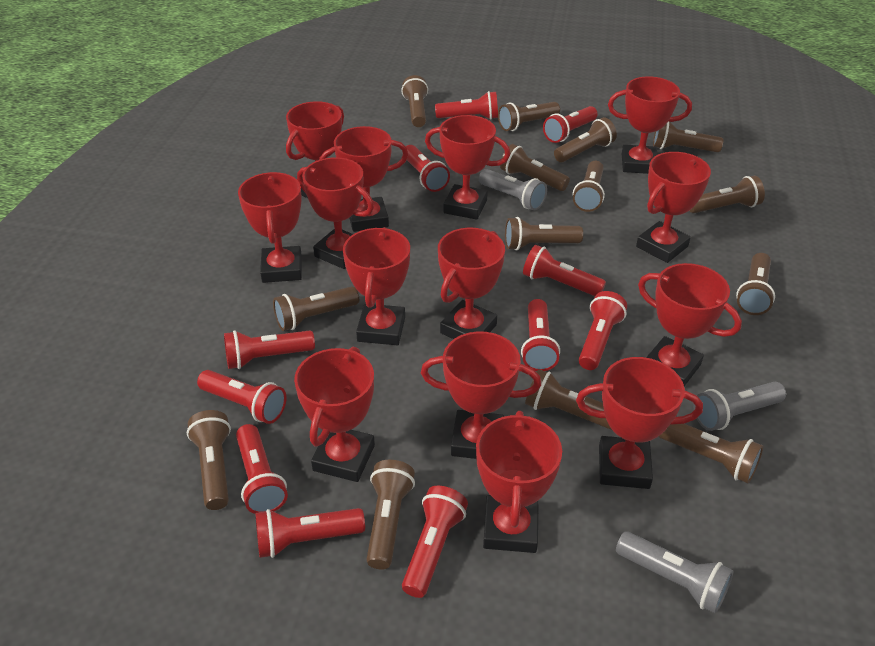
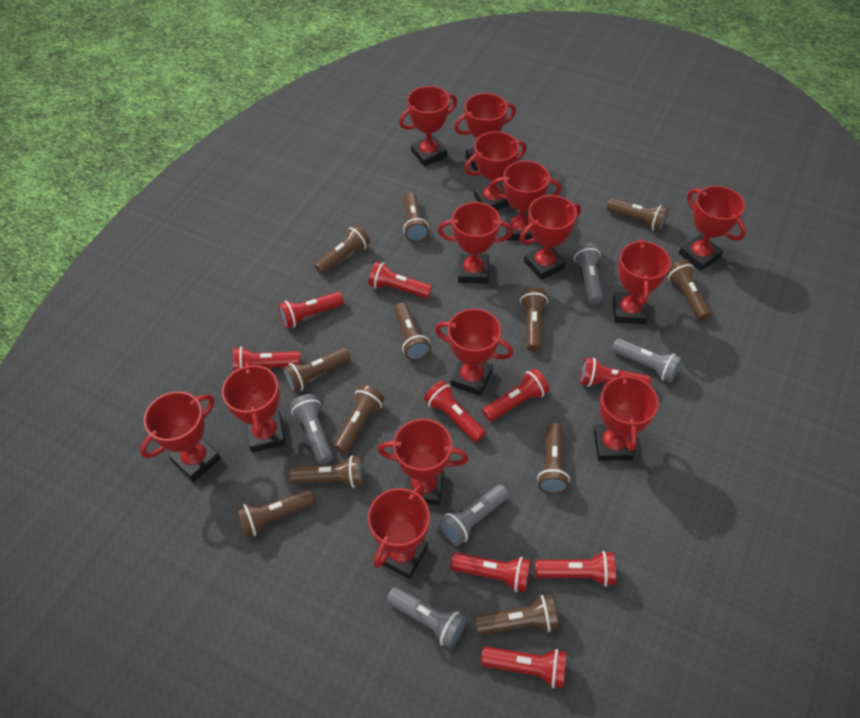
brown flashlight: [187,410,231,510] [273,286,359,331] [366,460,415,569] [401,75,428,127] [498,102,560,131] [500,144,570,191] [505,217,583,251] [525,369,612,430] [554,117,617,162] [573,161,605,212] [653,122,723,152] [659,424,763,483] [690,176,765,213] [736,253,775,315] = 14 -> [236,489,314,538] [283,348,350,393] [289,455,364,488] [314,224,370,275] [333,385,385,454] [394,302,431,361] [403,192,429,242] [474,595,559,635] [520,287,548,352] [537,423,570,494] [607,198,668,231] [667,260,711,321] = 12
grey flashlight: [479,169,547,210] [616,531,733,614] [693,382,786,431] = 3 -> [290,394,333,464] [386,587,467,649] [439,485,509,546] [574,243,603,304] [612,338,682,383] = 5
red flashlight: [197,370,286,424] [224,330,315,369] [236,424,288,514] [255,508,365,558] [402,486,468,598] [406,145,450,192] [435,91,498,120] [521,299,560,371] [523,245,606,296] [543,106,598,143] [579,291,627,370] = 11 -> [233,347,301,371] [278,292,344,329] [368,261,432,299] [424,380,486,443] [450,552,531,593] [481,646,567,688] [482,368,549,421] [535,551,616,587] [580,357,651,387] = 9

